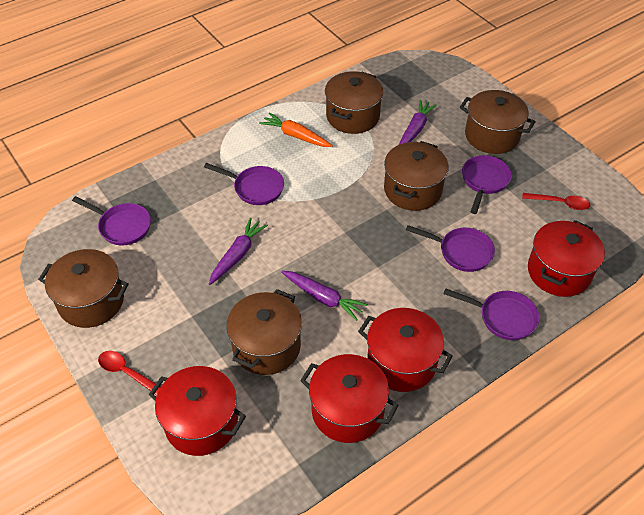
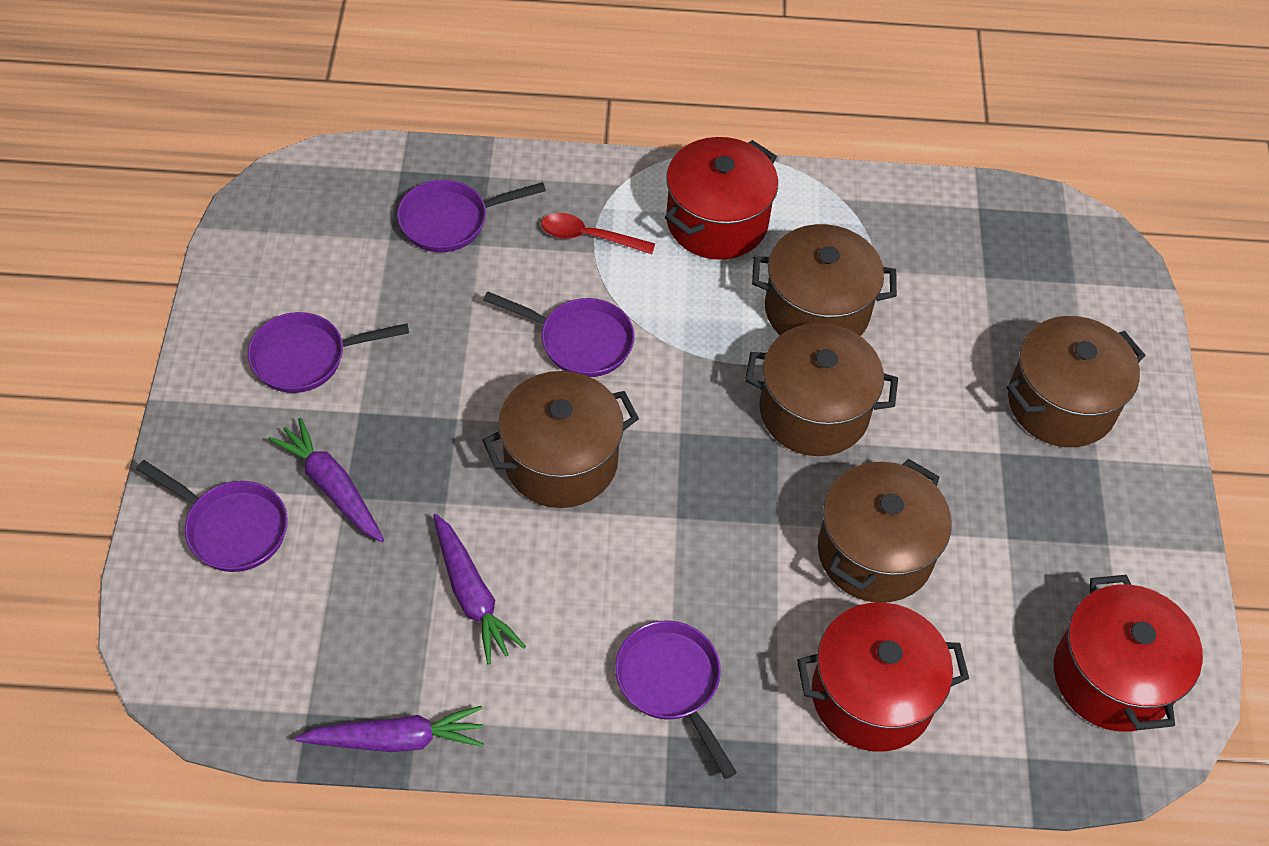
orange carrot: [259,112,333,147] = 1 -> none = 0
red pot: [149,366,246,456] [300,354,399,443] [358,308,453,392] [528,220,605,297] = 4 -> [665,137,778,260] [797,602,969,752] [1054,575,1203,732] = 3
red spoon: [98,351,161,395] [522,193,590,210] = 2 -> [541,213,655,254] = 1

